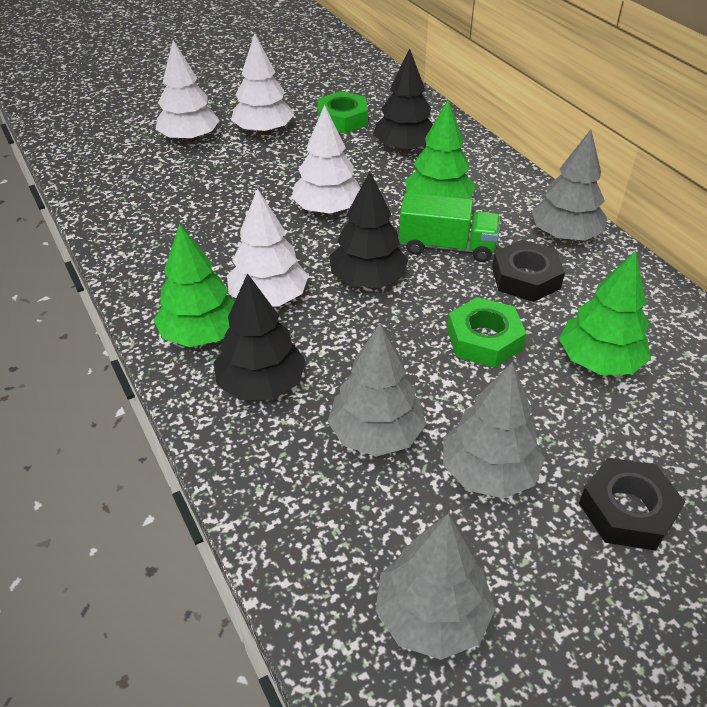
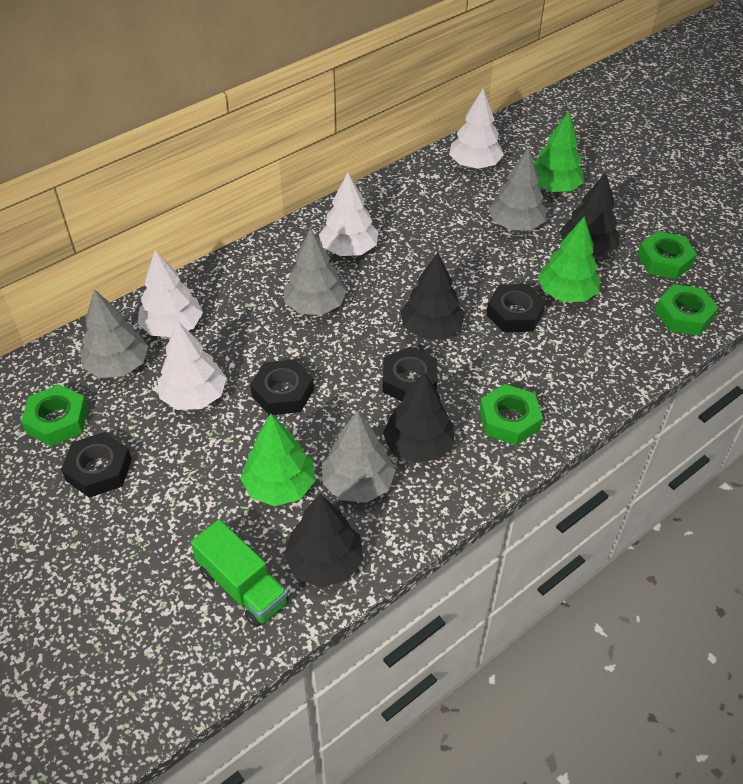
black nut: [492,240,565,302] [579,458,685,551] = 2 -> [61,432,132,498] [250,359,314,415] [383,346,437,401] [486,284,546,333] = 4
black tree: [214,273,306,400] [329,172,409,288] [373,49,433,152] = 3 -> [284,494,363,588] [383,372,455,463] [400,252,465,339] [560,172,619,256] = 4
green nut: [318,91,368,134] [447,297,526,368] = 2 -> [21,384,88,446] [479,384,543,445] [637,231,697,279] [655,284,718,335] = 4

